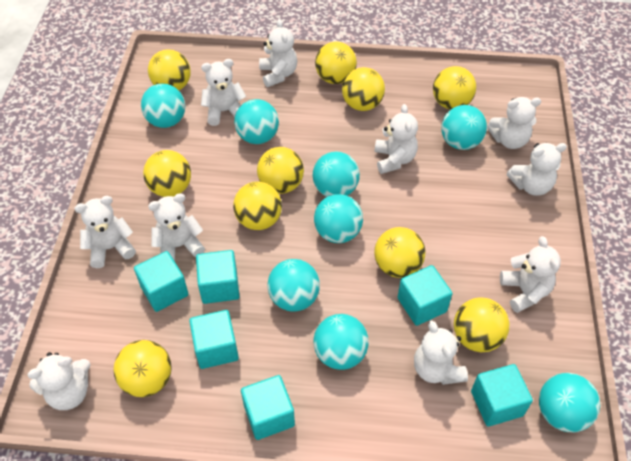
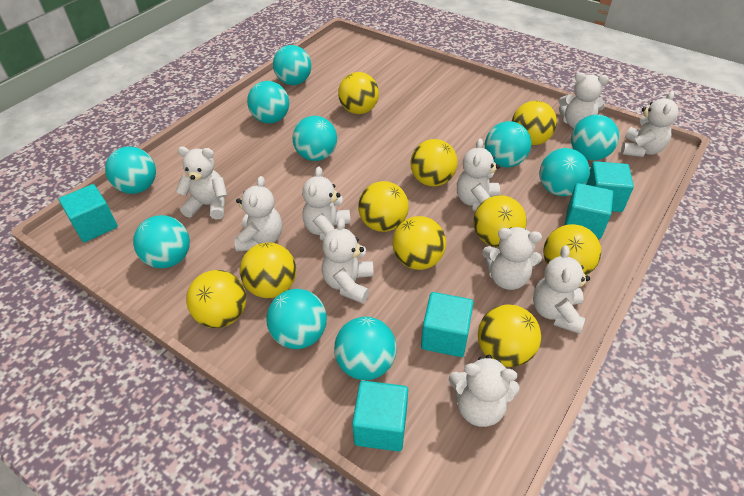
turquoise ball: [141,84,185,128] [234,99,279,144] [267,259,320,312] [313,151,360,197] [314,194,363,243] [314,314,369,370] [441,105,487,150] [539,373,600,432] = 8 -> [105,147,156,194] [133,215,190,268] [247,81,289,124] [266,289,327,349] [273,45,311,85] [292,116,337,161] [334,317,396,380] [485,121,531,168] [539,148,590,196] [571,115,619,161] = 10
turquoise cube: [134,251,188,312] [189,310,239,369] [196,250,240,304] [241,375,295,440] [398,265,453,326] [471,364,533,427] = 6 -> [59,184,118,242] [352,381,408,451] [421,292,474,357] [565,183,613,239] [586,161,634,212] = 5

